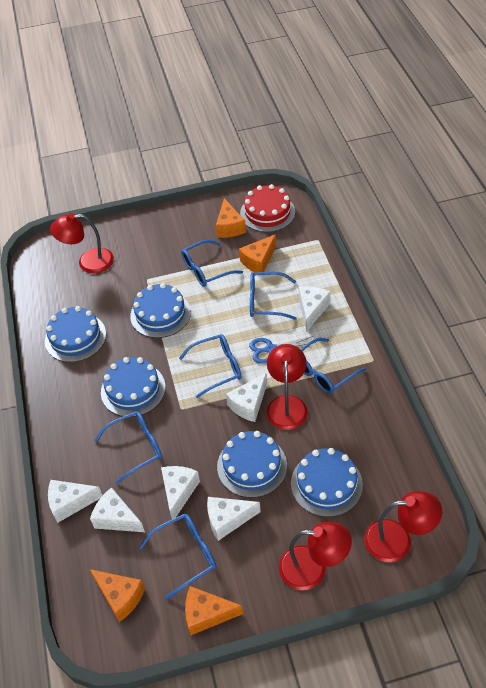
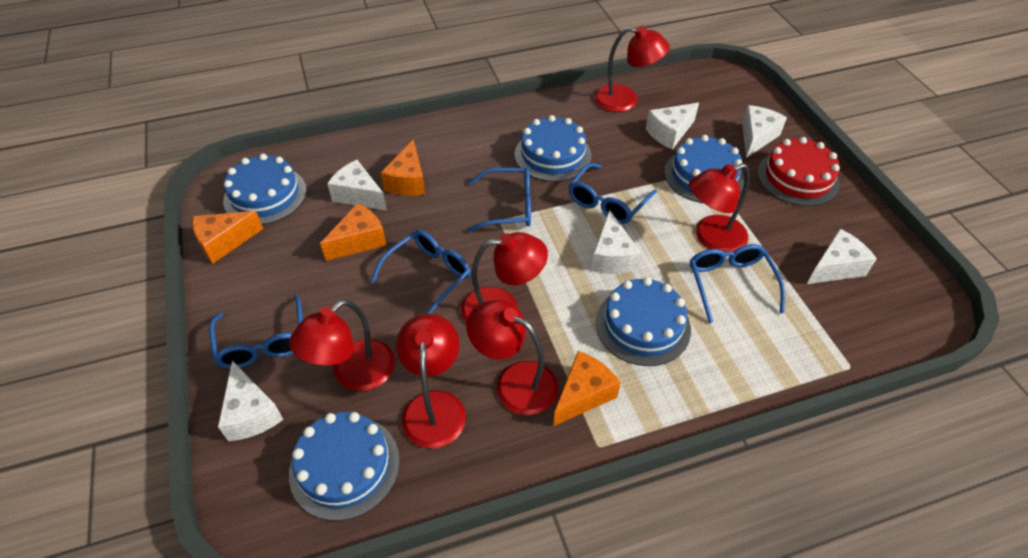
blue glasses: [94,411,162,484] [139,514,216,599] [179,334,241,398] [181,240,243,287] [250,272,297,320] [301,338,366,394] = 6 -> [209,295,303,369] [371,230,471,314] [467,168,531,232] [568,163,657,224] [690,244,785,323] = 5
blue scissors: [249,336,316,364] = 1 -> none = 0
red lamp: [50,213,114,273] [267,344,308,430] [279,522,352,590] [364,491,442,562] = 4 -> [289,299,395,391] [396,313,466,448] [461,232,548,324] [467,300,558,415] [594,25,670,112] [689,163,750,252] = 6

